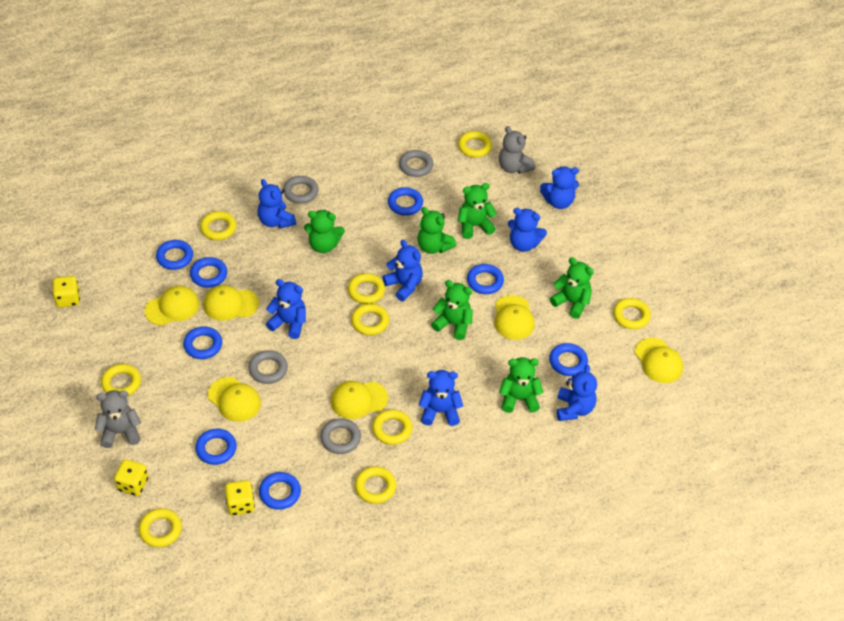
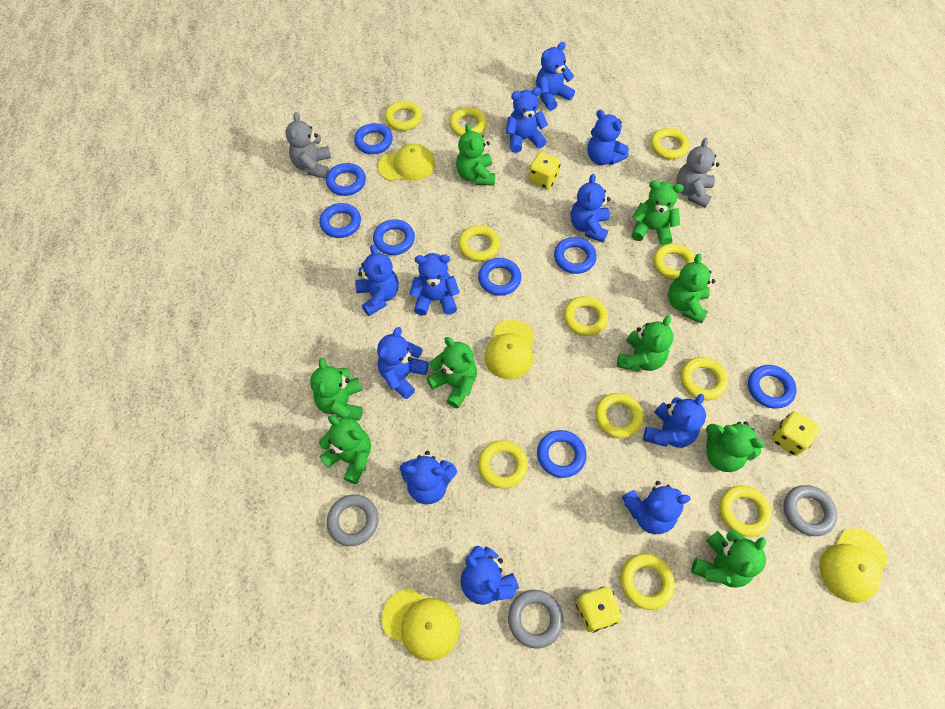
blue teddy bear: [257,179,296,228] [266,279,306,339] [383,240,423,301] [419,370,463,426] [508,208,547,252] [540,167,579,209] [557,365,597,421] = 7 -> [355,245,399,316] [377,327,429,399] [400,451,457,504] [410,253,460,316] [461,546,519,605] [506,87,548,153] [536,42,575,111] [571,174,610,243] [588,110,629,165] [622,481,691,534] [643,394,706,448] = 11
green teddy bear: [304,210,345,253] [417,207,456,254] [431,280,473,340] [458,183,497,239] [499,357,544,413] [550,257,594,319] = 6 -> [310,358,363,421] [319,415,371,484] [427,337,477,408] [456,123,495,186] [617,316,674,371] [631,180,684,245] [668,254,715,324] [691,530,766,588] [706,421,765,472] = 9
grey ring: [248,350,288,384] [283,176,319,204] [320,418,361,454] [399,150,434,177] = 4 -> [327,495,379,546] [508,590,563,649] [784,485,837,536] = 3
yellow cap: [145,286,200,326] [203,285,259,321] [208,377,261,422] [331,381,388,419] [494,295,535,340] [635,338,683,383] = 6 -> [378,144,435,181] [382,588,460,661] [484,320,534,379] [819,528,888,603] = 4
yellow ring: [101,364,141,396] [139,508,182,547] [200,211,237,240] [348,273,385,304] [351,303,389,335] [355,466,396,504] [372,409,413,445] [458,131,492,158] [613,298,651,329] = 9 -> [385,101,422,131] [449,107,487,136] [458,225,500,261] [478,440,528,489] [564,296,608,336] [595,393,643,438] [620,554,675,610] [650,128,689,159] [653,243,695,280] [681,357,728,400] [719,485,772,537] = 11

